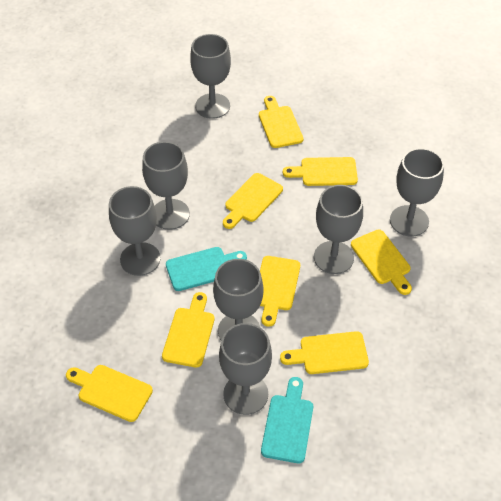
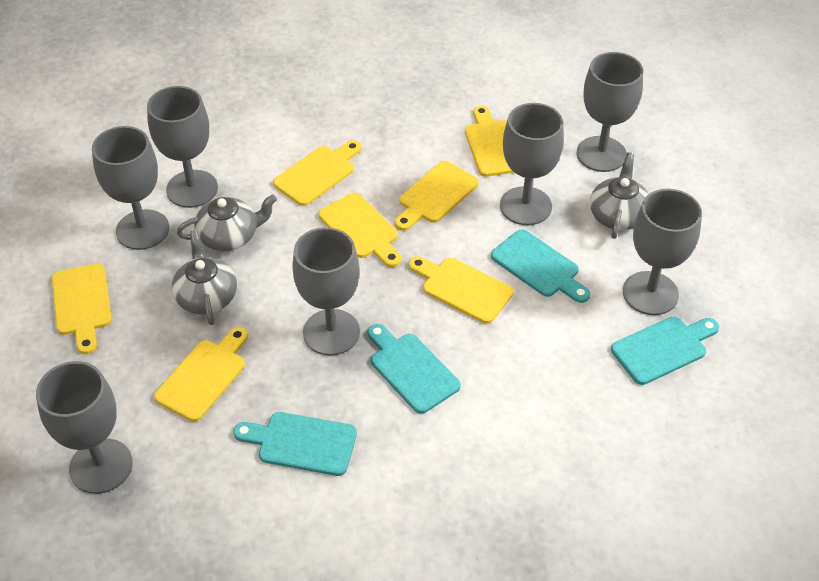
grey teapot: none = 0 -> [172,230,237,325] [177,194,277,251] [590,152,649,239] = 3
turquoise cutting board: [166,247,247,291] [261,377,313,463] = 2 -> [233,412,357,476] [367,324,461,414] [491,229,590,303] [611,317,719,385] = 4
yellow cutting board: [66,365,153,422] [162,292,215,368] [223,173,283,229] [259,96,303,148] [260,256,300,327] [280,331,369,374] [283,157,358,186] [351,230,412,295] = 8 -> [52,264,112,354] [154,327,248,422] [273,140,362,206] [319,193,401,267] [395,161,479,231] [409,256,513,324] [465,106,514,177] = 7

